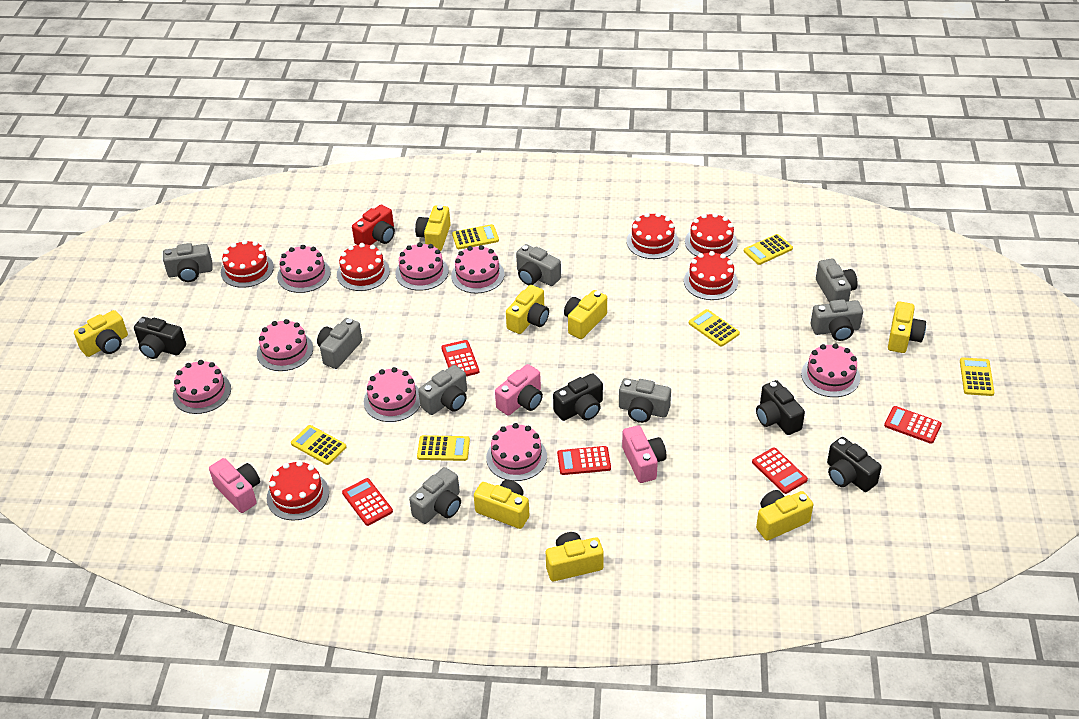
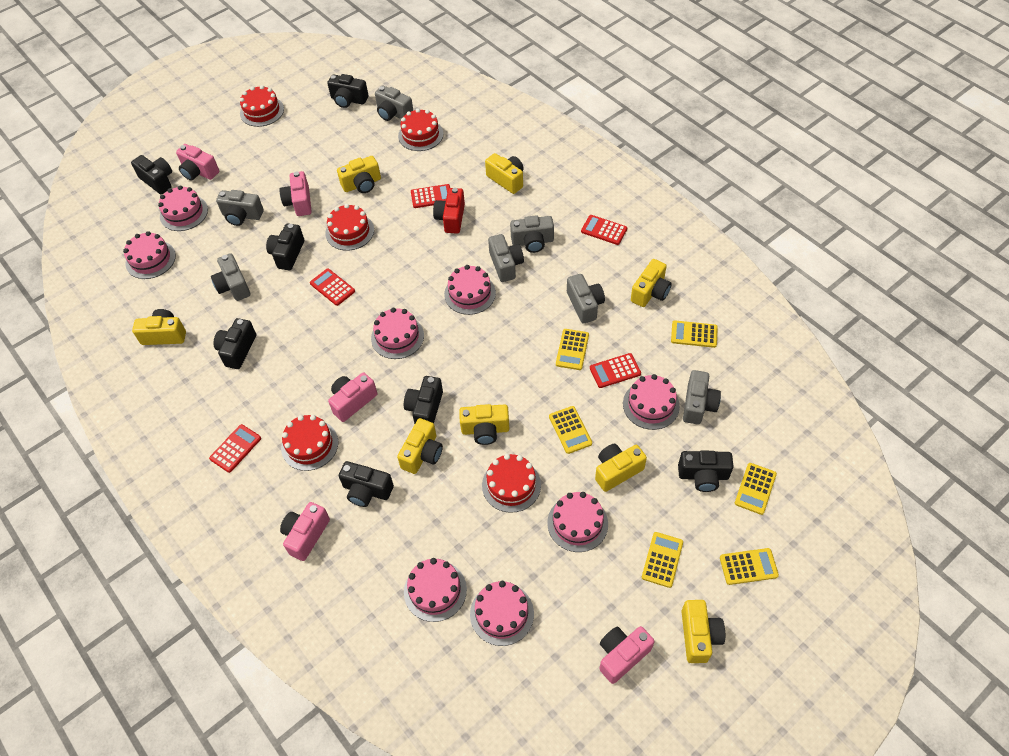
black camera: [134,317,186,359] [553,373,603,421] [756,380,805,435] [827,437,882,492] = 4 -> [131,155,172,194] [213,318,256,369] [266,223,304,270] [327,74,369,108] [339,461,394,507] [404,376,443,424] [678,451,734,492] = 7
grey camera: [163,243,213,282] [317,318,362,369] [409,467,461,524] [418,365,467,415] [516,244,561,286] [619,378,671,423] [811,299,863,341] [816,258,858,303] = 8 -> [211,253,251,301] [216,190,264,226] [375,85,413,121] [488,234,524,282] [510,215,554,253] [567,274,605,324] [683,370,721,425] = 7
pink camera: [209,458,260,513] [495,364,543,415] [622,425,666,483] = 3 -> [176,144,219,181] [280,171,312,216] [280,502,330,561] [328,372,377,422] [599,626,655,684] = 5
red cake: [221,240,274,288] [267,461,329,520] [337,243,390,291] [627,213,679,259] [684,251,738,300] [685,213,738,257] = 6 -> [240,85,284,127] [281,415,338,471] [325,204,374,251] [398,108,443,151] [482,454,541,513] = 5

